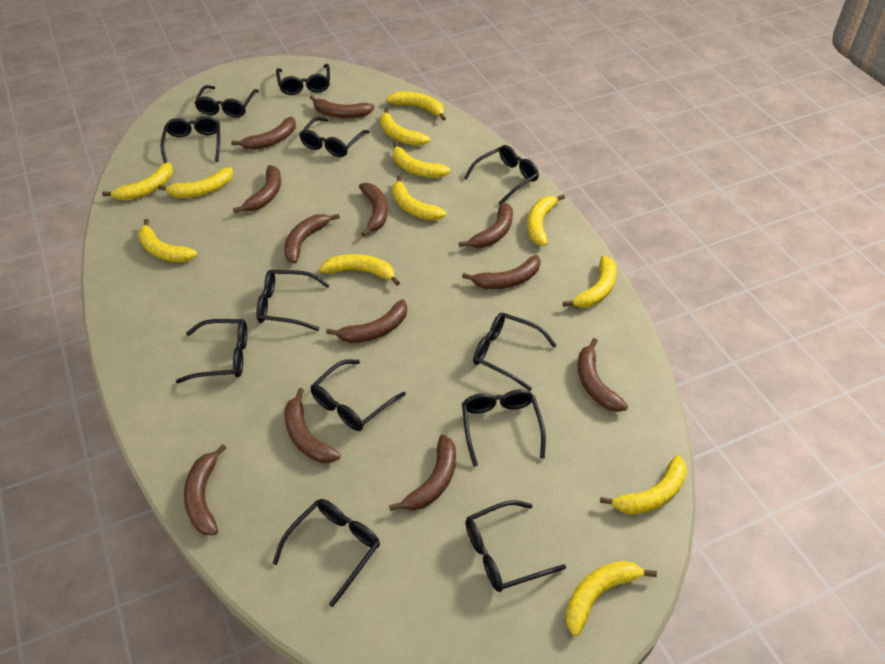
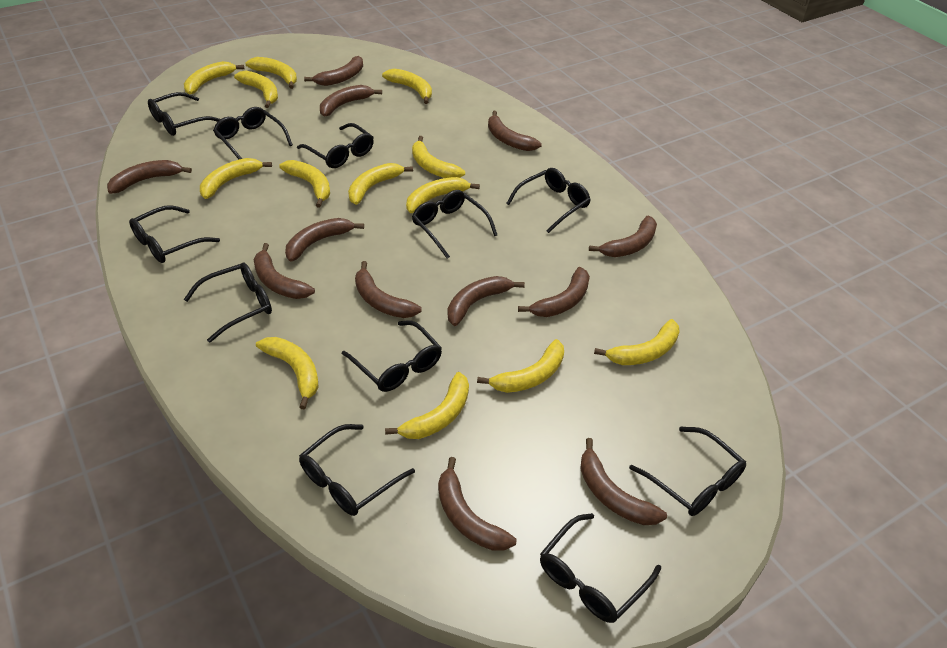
black glasses: [161,116,220,163] [176,319,247,383] [194,85,259,118] [256,270,330,331] [272,499,380,607] [276,64,330,95] [299,117,370,157] [310,359,406,431] [462,390,546,467] [464,145,539,204] [465,500,566,592] [473,313,557,391] = 12 -> [129,205,220,263] [148,92,220,136] [184,263,272,343] [213,107,293,159] [297,123,374,168] [299,424,415,516] [342,320,442,392] [412,190,497,259] [506,168,590,233] [540,513,661,623] [629,427,746,516] = 11
yellow banana: [102,162,173,200] [138,219,197,262] [158,167,233,198] [319,254,400,285] [380,108,430,146] [386,91,446,121] [392,141,451,178] [392,175,446,220] [527,194,565,246] [563,256,616,308] [565,561,657,636] [600,455,687,514] = 12 -> [184,61,244,94] [200,158,272,199] [234,70,278,108] [245,57,297,89] [256,337,319,410] [279,160,330,208] [348,163,413,205] [382,69,432,104] [385,372,469,439] [406,177,480,213] [412,136,465,178] [477,339,564,393] [594,319,680,365] = 13

